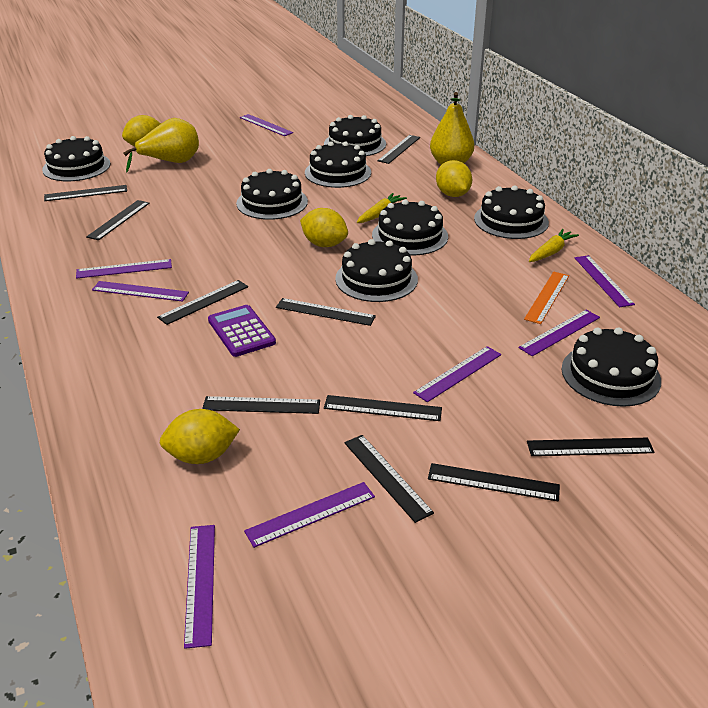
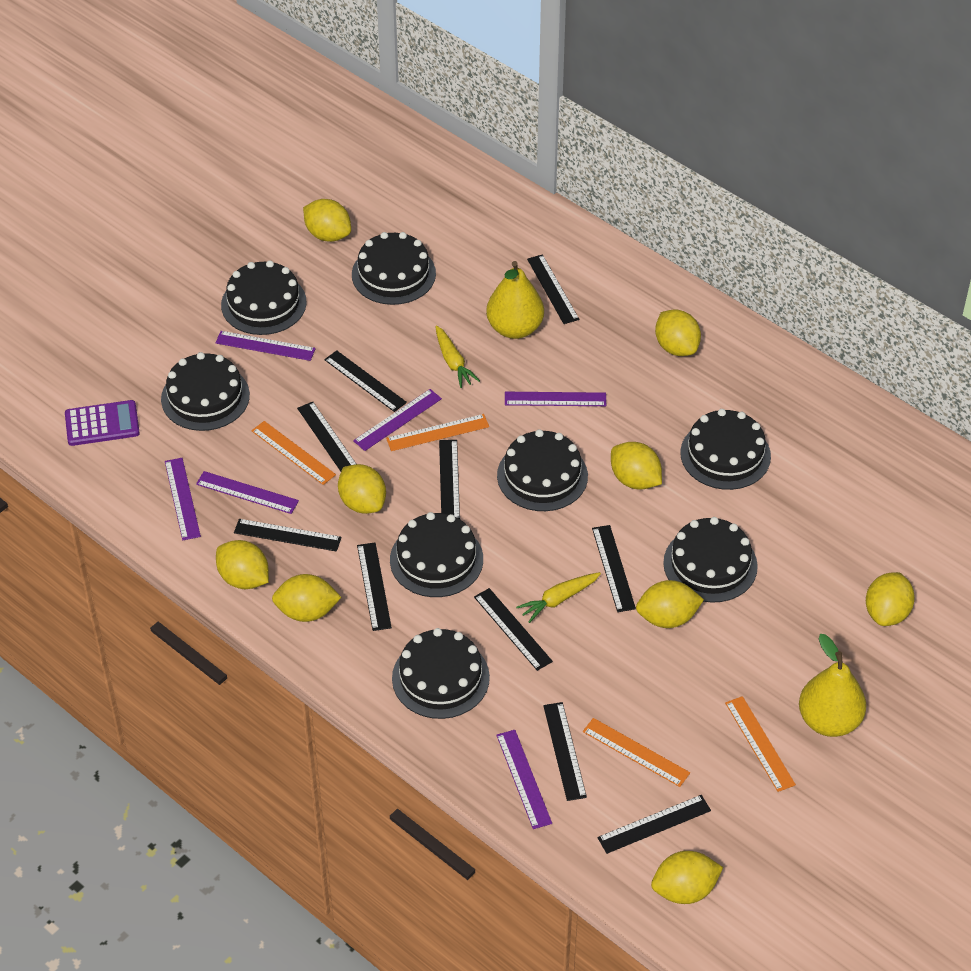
orange ruler: [524,272,569,324] = 1 -> [251,421,336,485] [386,414,489,451] [583,718,690,787] [725,696,796,792] = 4
purple ruler: [76,259,172,279] [92,281,189,302] [184,525,215,649] [240,114,293,136] [244,482,375,548] [413,346,501,402] [518,310,600,356] [575,255,635,307] = 8 -> [165,458,201,540] [196,471,299,514] [216,331,316,361] [353,389,442,451] [496,730,552,829] [505,392,606,406] = 6
yellow lemon: [122,115,161,146] [160,409,240,464] [300,208,348,247] [436,160,472,197] = 4 -> [216,540,269,589] [272,574,341,622] [303,199,351,242] [338,464,386,514] [611,442,662,489] [636,580,704,628] [651,851,723,904] [655,310,701,356] [866,572,915,626] = 9

